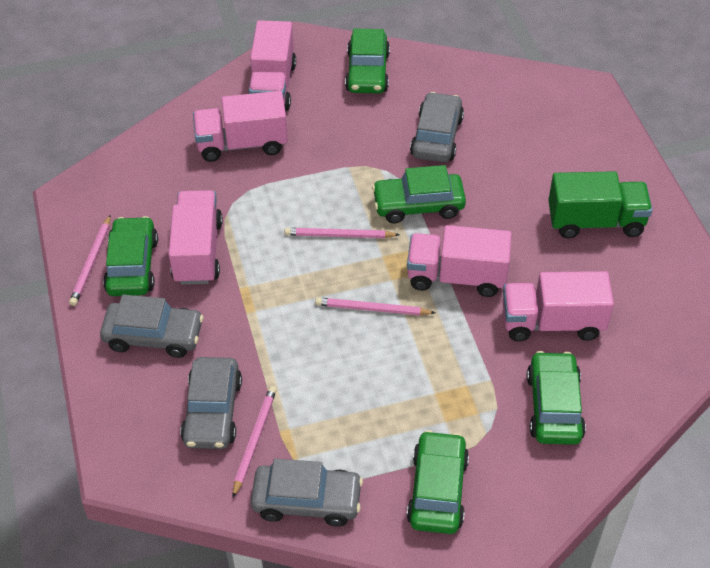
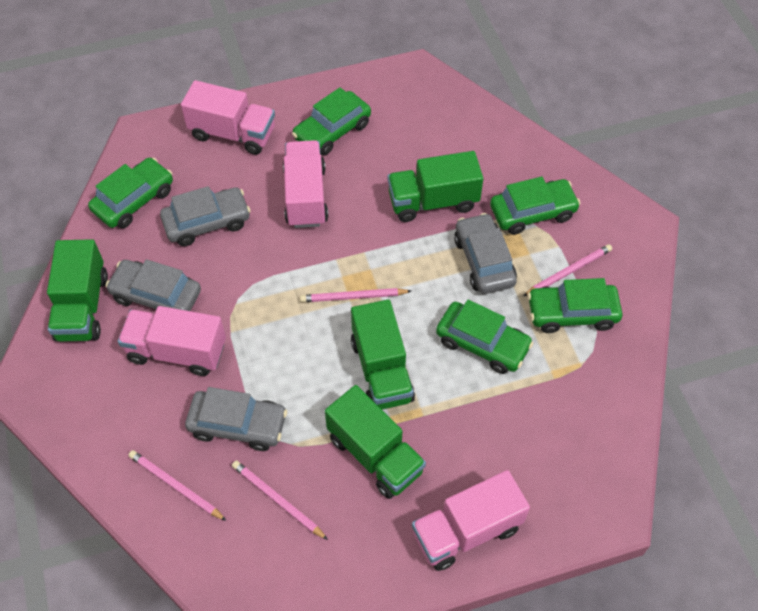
green truck: [548,171,652,239] = 1 -> [47,239,108,342] [325,385,426,499] [351,300,415,409] [388,151,483,222] = 4
pink truck: [168,190,223,285] [193,91,288,162] [248,20,296,111] [407,225,512,297] [503,271,614,342] = 5 -> [118,306,226,376] [181,80,275,155] [283,140,328,228] [412,470,530,571] = 4

